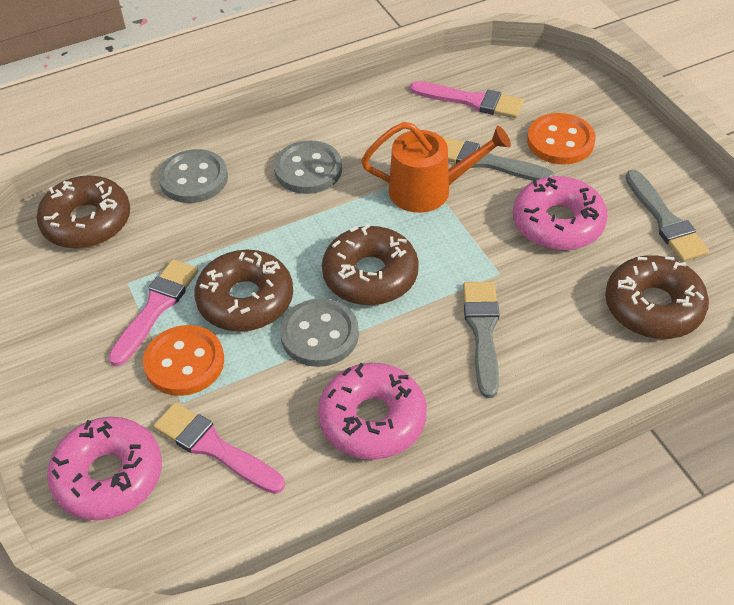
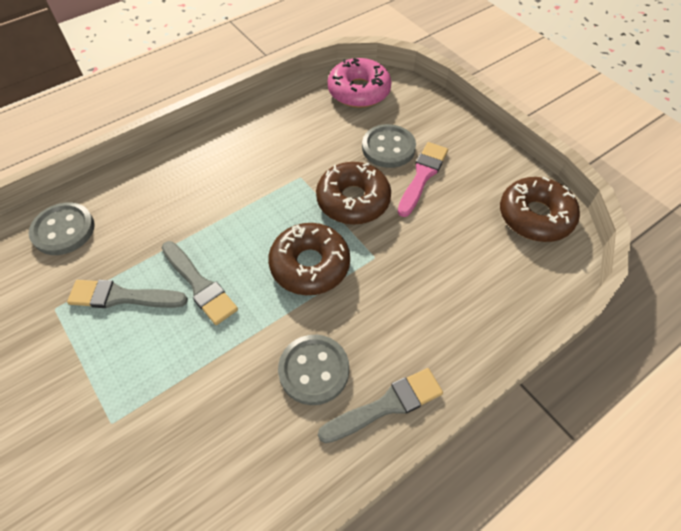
brown donut: [37,175,130,249] [194,250,293,332] [322,224,419,305] [605,255,709,339] = 4 -> [268,223,350,295] [316,162,391,225] [500,176,580,242] = 3
orange button: [143,325,224,396] [527,113,595,165] = 2 -> none = 0
orange watering can: [361,122,511,213] = 1 -> none = 0
pink brush: [108,259,199,366] [153,402,285,494] [410,81,524,118] = 3 -> [397,142,448,217] = 1
pink donut: [47,417,162,520] [318,363,427,460] [513,176,608,251] = 3 -> [328,58,392,108] = 1

